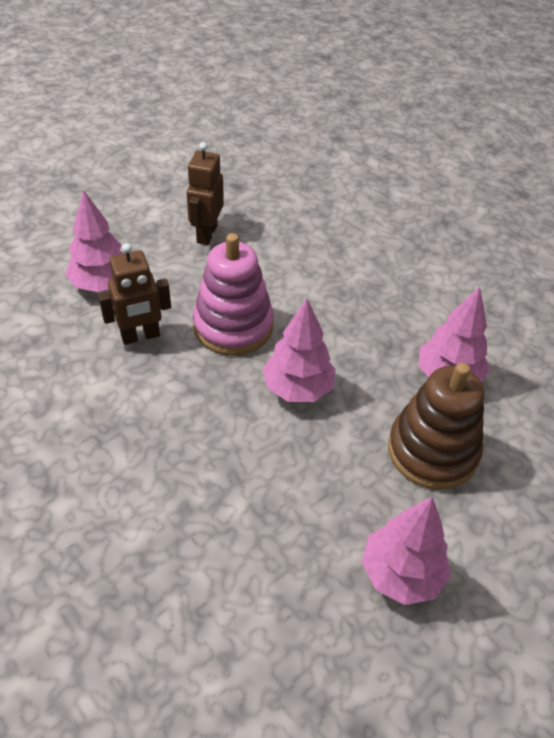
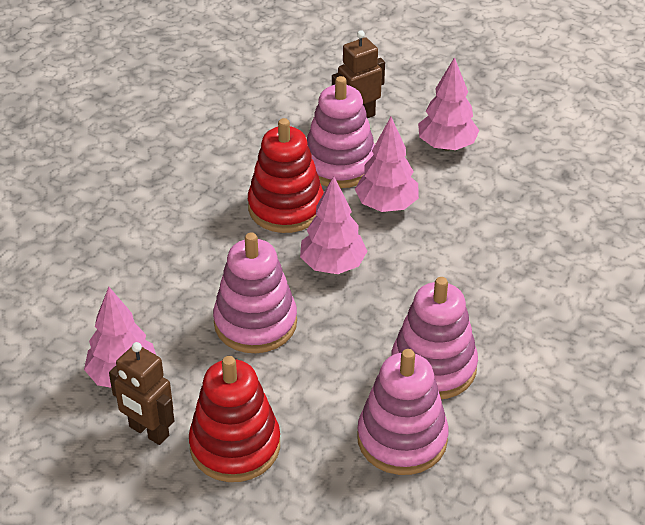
brown stacking toy: [388,363,484,490] = 1 -> none = 0
pink stacking toy: [193,233,274,356] = 1 -> [213,232,297,353] [307,76,375,188] [357,349,449,475] [392,277,478,399] = 4
red stacking toy: none = 0 -> [189,356,280,482] [248,118,324,233] = 2

